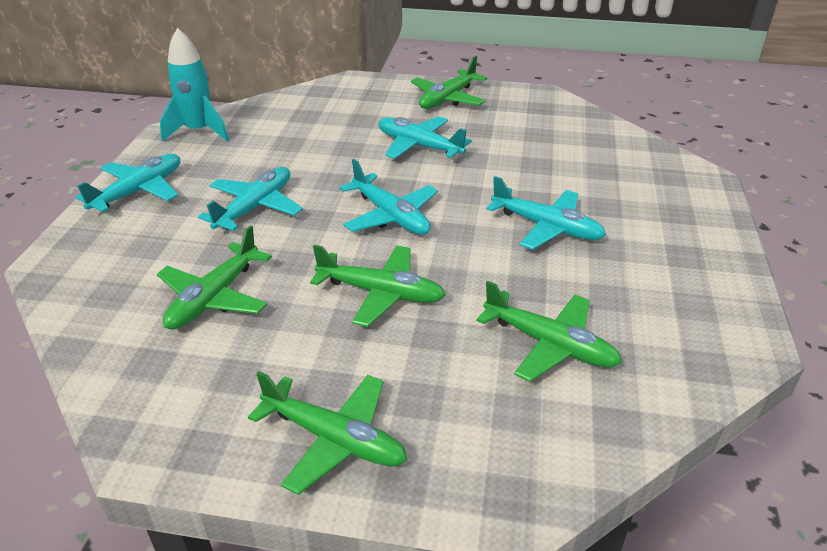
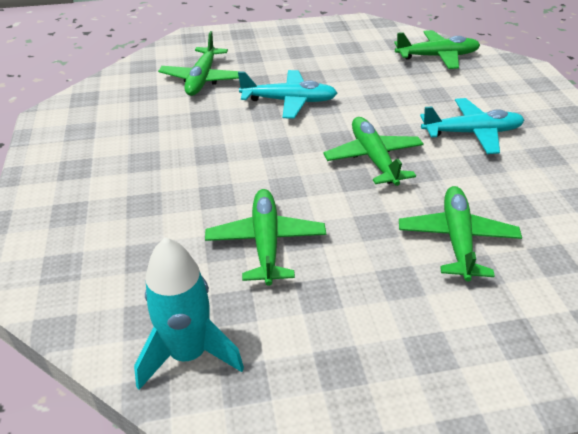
turquoise plane: [75,154,180,212] [198,167,303,231] [339,159,438,235] [378,116,472,159] [486,176,606,250] = 5 -> [238,70,337,119] [420,98,524,154] = 2

